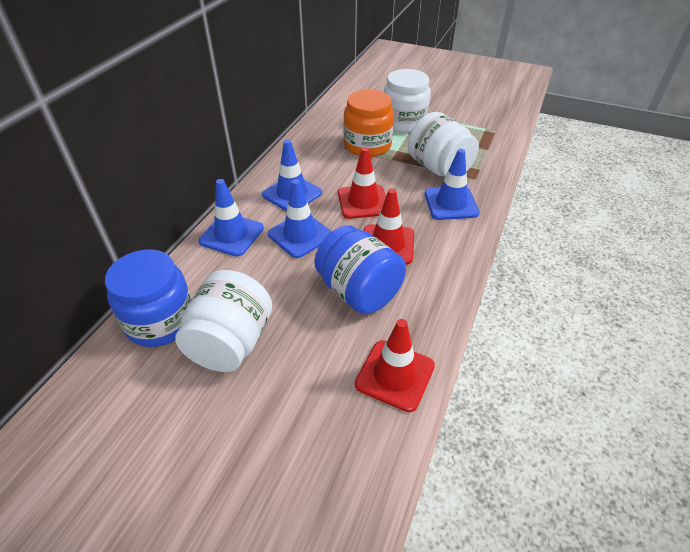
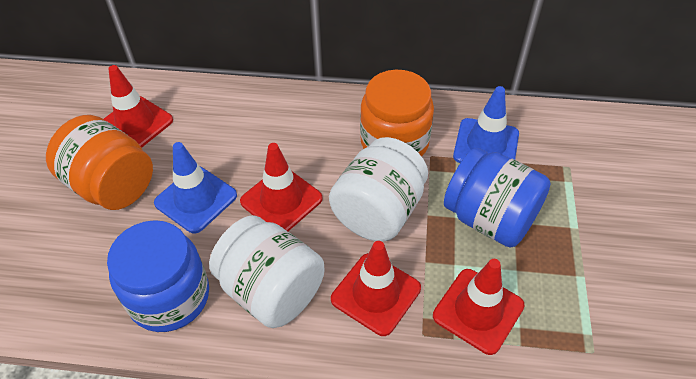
blue traffic cone: [198,179,264,257] [262,140,322,211] [268,179,332,258] [424,149,480,220] = 4 -> [154,142,237,233] [453,86,519,163] = 2
orange jar: [344,89,394,157] = 1 -> [46,115,153,210] [360,70,434,157] = 2
red traffic cone: [338,147,386,219] [355,319,435,412] [364,188,414,264] = 3 -> [104,65,173,148] [240,143,323,231] [331,241,421,336] [433,259,525,355] = 4
white jar: [175,270,272,372] [383,69,431,133] [408,112,479,177] = 3 -> [209,215,325,328] [329,137,428,241] = 2

